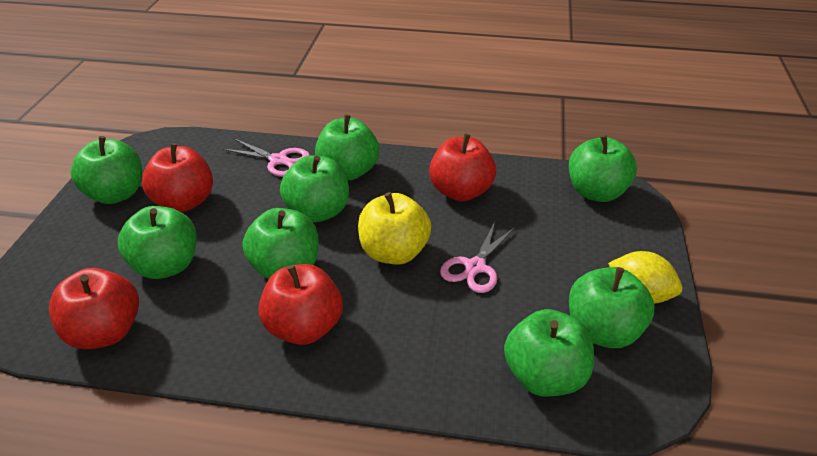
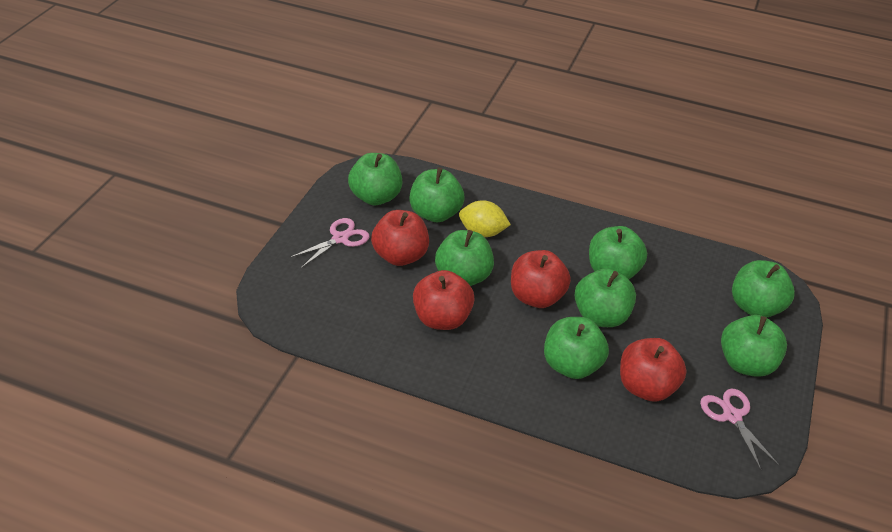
yellow apple: [358,192,431,265] = 1 -> none = 0

